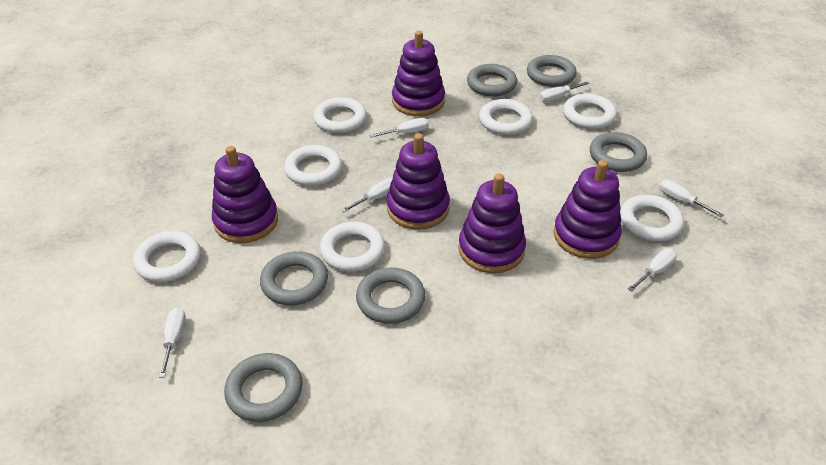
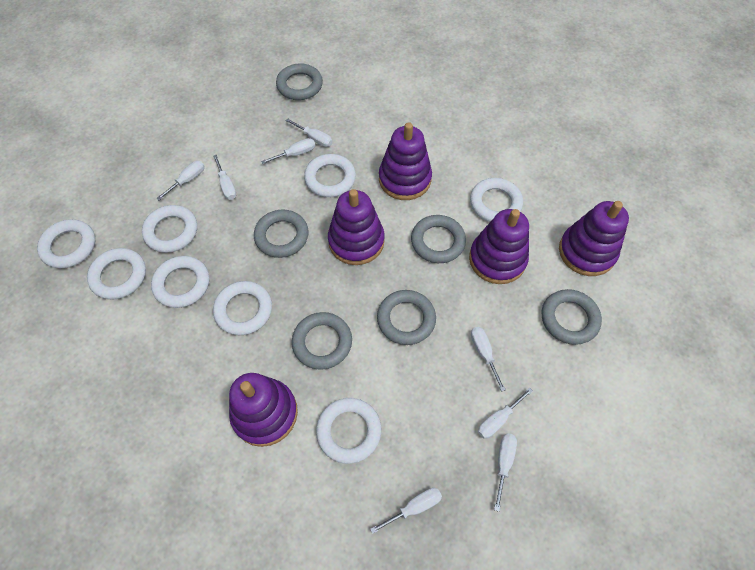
white ring: [133,231,201,282] [284,145,342,186] [313,97,367,134] [320,222,385,272] [479,99,533,135] [563,94,617,129] [620,195,684,241] = 7 -> [37,219,95,268] [87,248,146,300] [142,205,197,253] [151,256,209,308] [213,281,272,335] [304,154,356,197] [316,398,381,464] [470,178,523,222] = 8
white screwdriver: [159,307,186,377] [341,178,393,212] [370,118,429,138] [540,82,589,102] [628,248,677,292] [659,180,723,217] = 6 -> [156,161,204,200] [213,155,236,200] [261,138,315,164] [286,119,332,147] [370,488,442,534] [471,327,506,392] [478,388,533,439] [494,433,517,512] = 8

